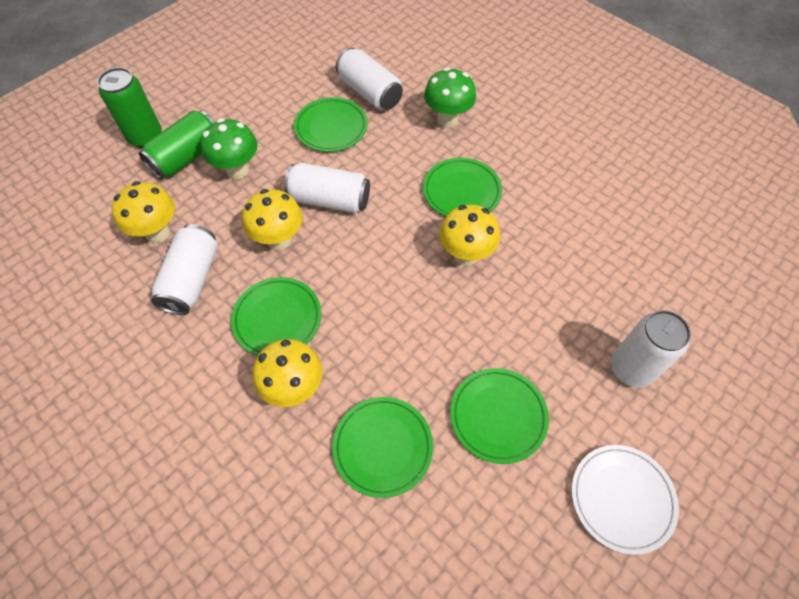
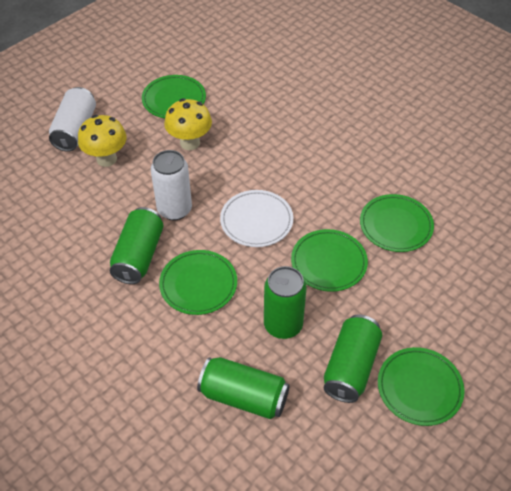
green can: [97,67,162,148] [139,110,215,179] = 2 -> [110,207,164,284] [197,357,290,419] [264,266,307,339] [324,315,382,403] = 4
green mushroom: [201,119,258,179] [424,67,476,127] = 2 -> none = 0
white can: [151,224,218,315] [284,163,370,213] [336,47,403,110] [611,310,691,388] = 4 -> [49,87,96,152] [151,150,192,220] = 2
yellow mushroom: [112,181,175,243] [242,189,303,250] [253,339,323,407] [439,204,500,266] = 4 -> [78,115,127,167] [164,98,212,150] = 2

